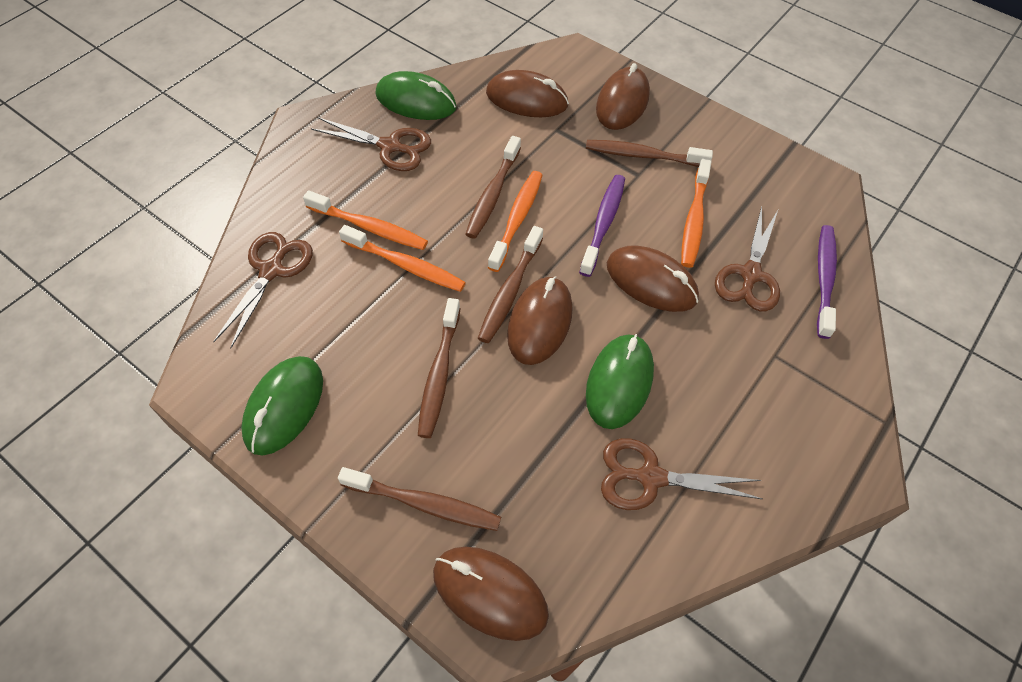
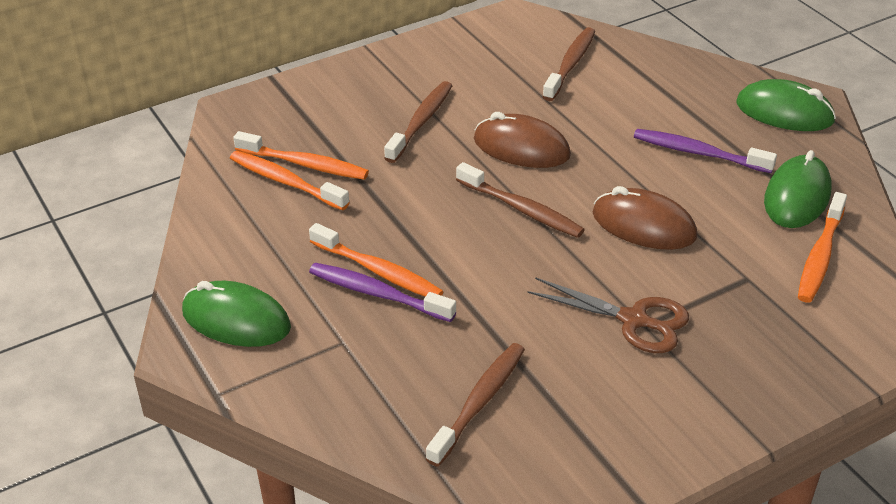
brown mouse: [433,547,549,641] [486,70,569,117] [507,276,572,365] [596,63,650,130] [607,245,699,312] = 5 -> [474,112,571,168] [593,186,698,250] = 2
brown scissors: [213,232,313,348] [311,117,431,171] [601,438,762,510] [715,206,780,312] = 4 -> [527,277,689,353] = 1
brown toothbrush: [338,467,501,531] [418,298,460,438] [465,136,521,239] [478,226,543,343] [586,140,713,167] = 5 -> [384,81,453,163] [426,343,525,467] [456,162,585,238] [543,27,595,101] = 4

